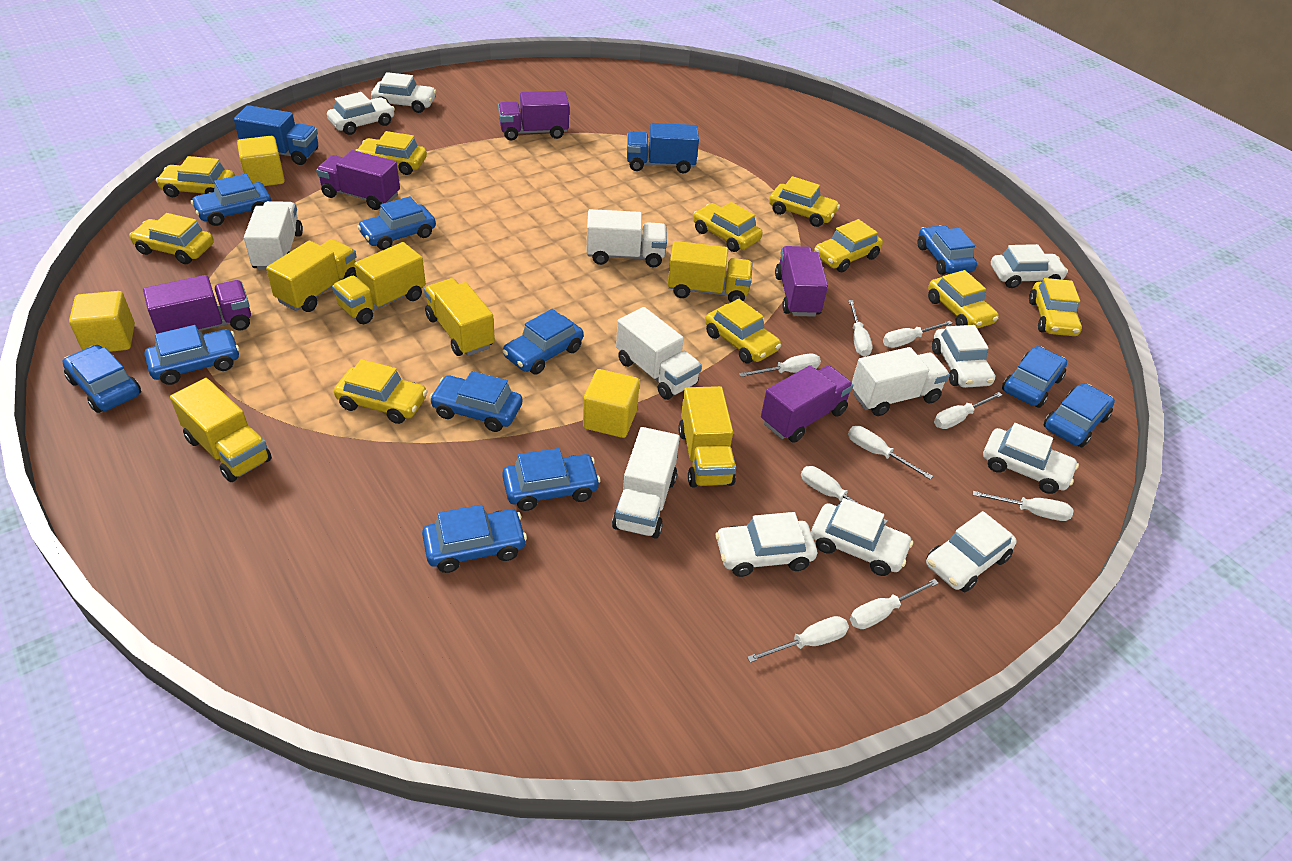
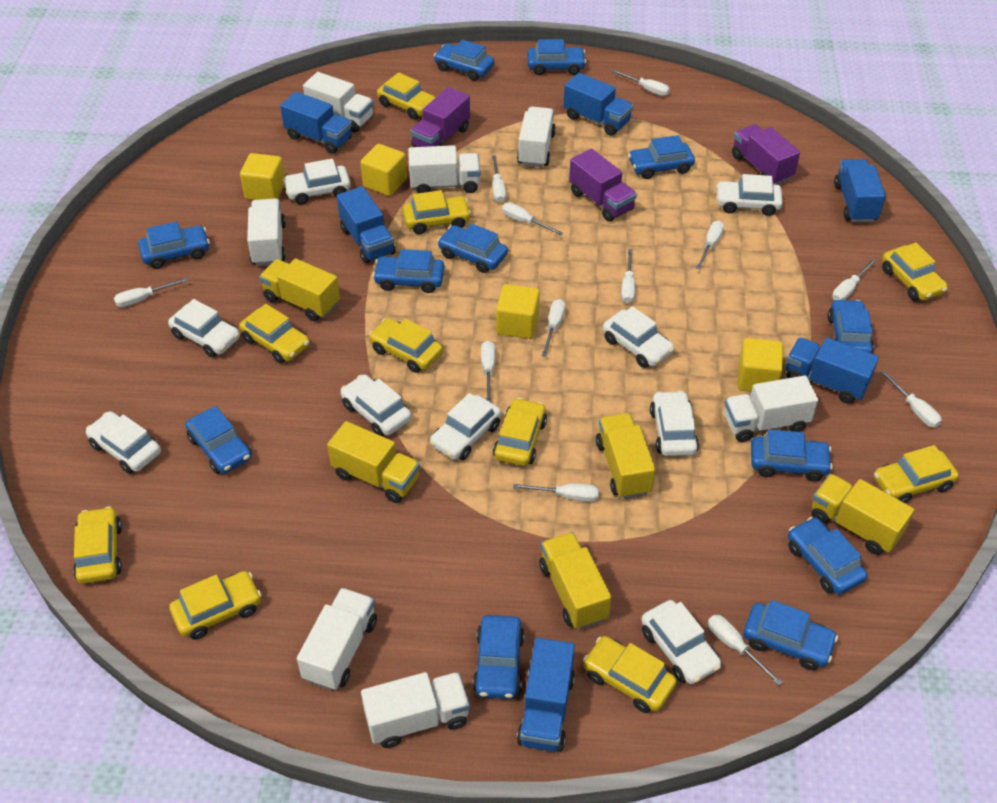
blue car: [62,345,141,413] [145,325,240,385] [191,174,271,226] [357,196,436,250] [422,505,527,573] [429,371,522,432] [502,309,584,375] [502,448,601,511] [917,225,977,275] [1002,346,1067,408] [1044,383,1115,447] = 11 -> [138,222,210,269] [185,406,252,474] [373,249,444,293] [434,40,494,81] [438,224,508,273] [473,615,525,699] [527,39,586,75] [628,135,695,179] [743,600,838,670] [751,429,833,481] [788,517,867,595] [828,299,874,354] = 12
blue truck: [234,105,318,165] [627,123,699,173] = 2 -> [280,92,352,154] [337,186,396,264] [517,638,575,752] [563,73,633,136] [786,337,879,404] [834,159,886,223] = 6
purple truck: [143,275,251,334] [316,150,400,210] [498,91,569,140] [761,365,854,443] [775,246,828,317] = 5 -> [410,87,470,147] [569,149,637,222] [732,124,800,185] = 3
white car: [327,92,395,135] [371,72,436,113] [715,512,817,577] [811,498,913,576] [926,511,1017,592] [932,325,995,388] [983,423,1079,494] [991,244,1068,288] = 8 -> [86,411,161,474] [168,299,240,357] [283,159,351,205] [341,374,412,436] [430,393,501,460] [603,306,674,368] [641,600,721,684] [650,391,699,456] [716,174,783,216] = 9
white screwdriver: [739,354,821,377] [747,616,849,663] [801,466,888,524] [848,300,873,357] [848,426,933,480] [850,579,939,629] [883,321,953,348] [934,392,1003,429] [973,491,1073,521] = 9 -> [114,278,189,307] [481,341,495,402] [492,155,506,203] [502,202,563,235] [513,483,599,502] [542,299,565,357] [613,70,670,96] [621,249,635,303] [696,221,724,269] [708,615,783,685] [832,259,876,300] [881,371,942,427] = 12
white truck: [244,201,303,270] [586,209,667,267] [612,427,680,539] [616,307,702,400] [852,347,950,416] = 5 -> [247,199,286,266] [297,588,377,690] [303,72,374,132] [361,672,470,748] [408,145,480,193] [517,107,556,167] [724,375,818,442] = 7
yellow cube: [69,291,135,352] [237,136,285,186] [583,369,640,438] = 3 -> [240,153,285,200] [360,144,407,196] [496,284,540,339] [738,338,783,392] = 4
yellow truck: [170,378,272,482] [266,239,357,312] [332,242,426,324] [424,278,495,356] [668,241,753,303] [678,386,736,488] = 6 -> [259,258,340,321] [327,421,420,503] [539,532,612,630] [596,413,656,499] [811,474,914,555] = 5

